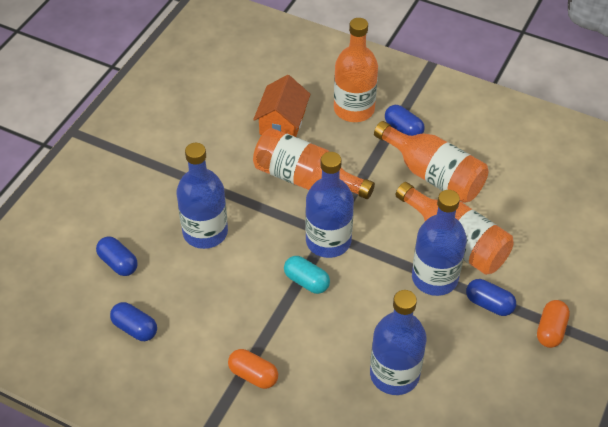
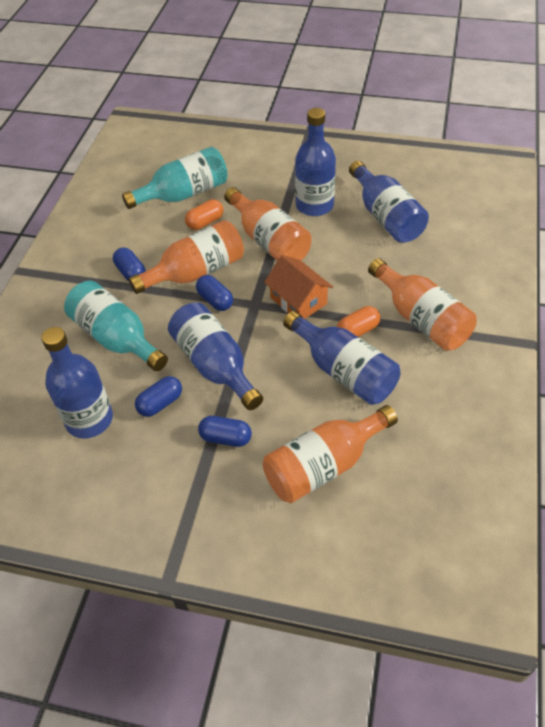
blue bottle: [177,143,228,249] [305,152,354,258] [370,290,427,395] [412,190,467,296] = 4 -> [41,327,113,438] [168,302,263,410] [283,311,401,405] [295,108,336,216] [349,161,429,243] = 5
turquoise bottle: none = 0 -> [64,281,168,371] [122,147,228,209] = 2
turquoise capsule: [284,256,330,294] = 1 -> none = 0

